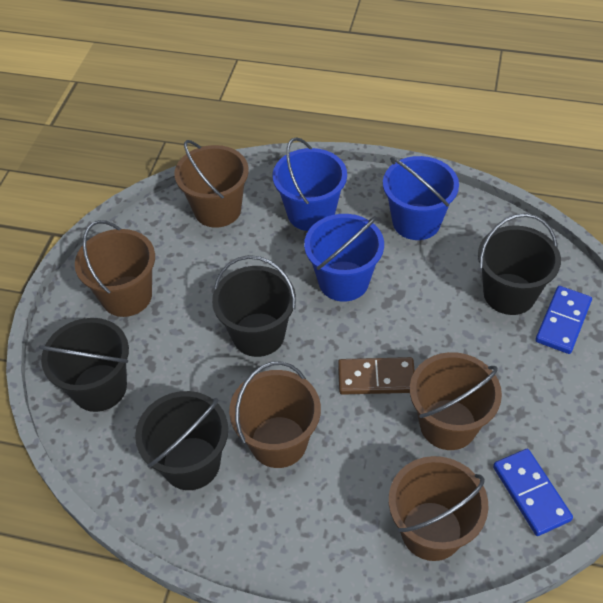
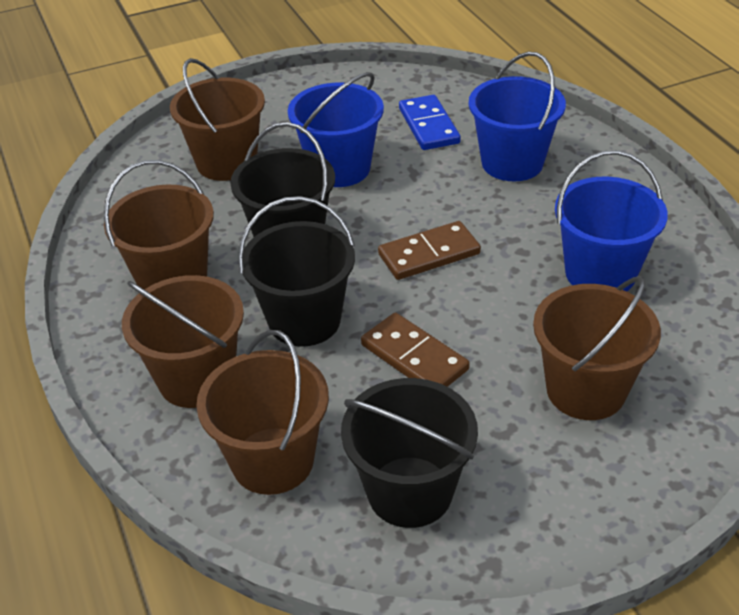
black bucket: [39,318,129,412] [135,391,228,490] [212,255,296,357] [478,213,561,315] = 4 -> [230,122,335,237] [238,196,355,347] [341,378,478,528] = 3
blue domino: [493,449,573,536] [535,286,592,354] = 2 -> [399,95,461,150] = 1
brown domino: [338,357,415,395] = 1 -> [361,313,470,387] [378,221,481,280] = 2

